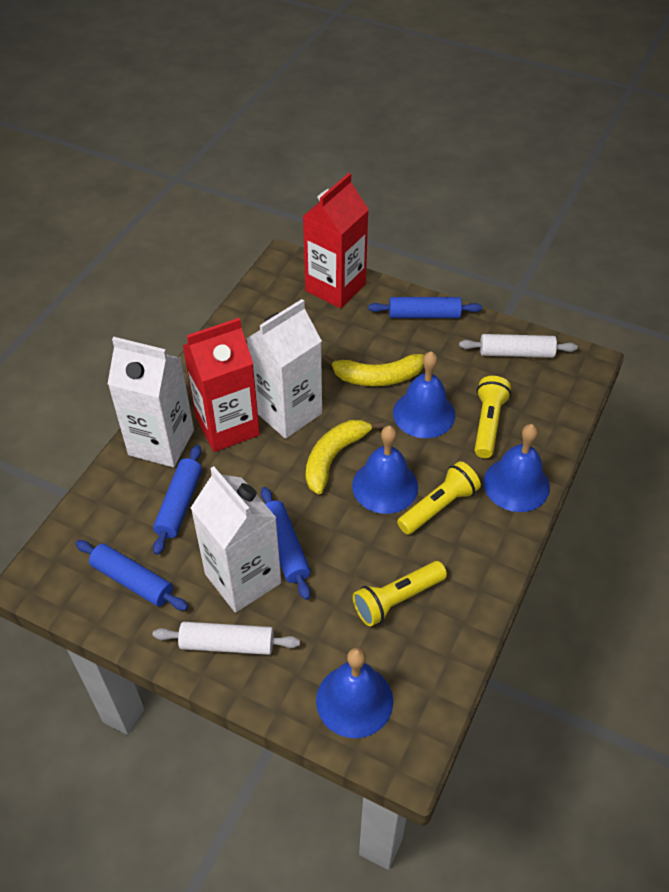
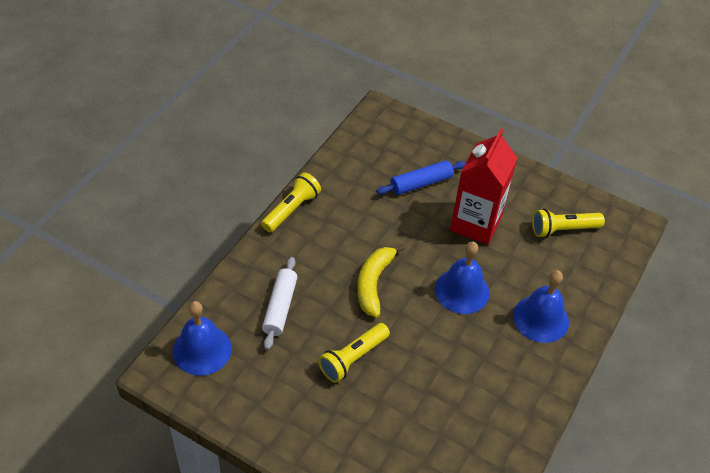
blue bell: [316,648,393,738] [352,426,418,514] [393,351,455,438] [483,424,550,512] = 4 -> [172,301,232,376] [435,241,490,314] [513,270,569,343] = 3
blue rolling pin: [75,540,188,611] [153,445,202,555] [261,487,311,600] [368,297,482,318] = 4 -> [376,160,466,195] = 1
red carton: [182,318,260,452] [302,173,369,308] = 2 -> [450,129,517,245] = 1
white carton: [108,337,194,467] [191,466,281,613] [246,299,322,439] = 3 -> none = 0
white rolling pin: [153,622,300,655] [459,334,578,358] = 2 -> [262,257,297,350] = 1
yellow banana: [306,420,384,494] [323,354,424,386] = 2 -> [357,244,405,317] = 1

